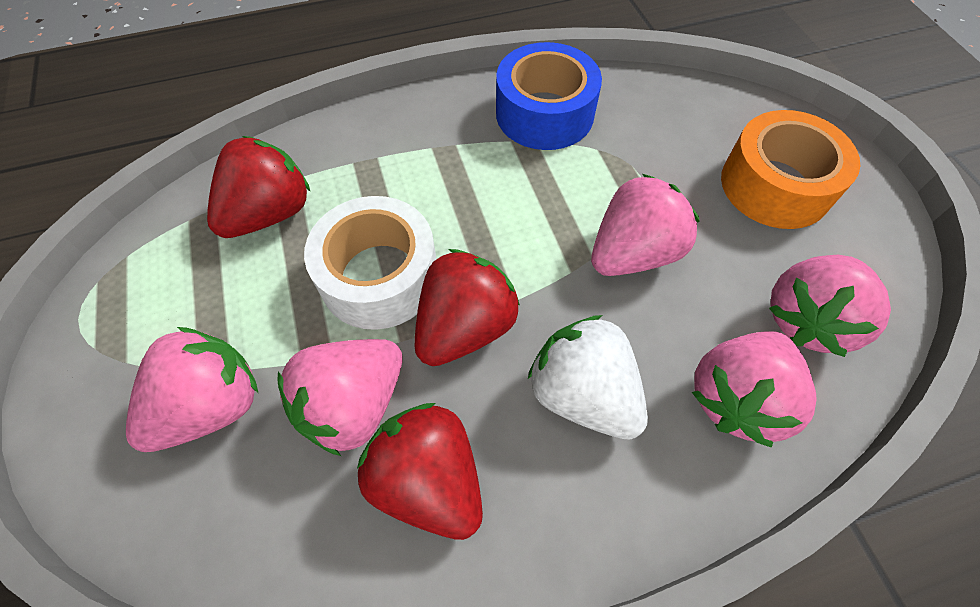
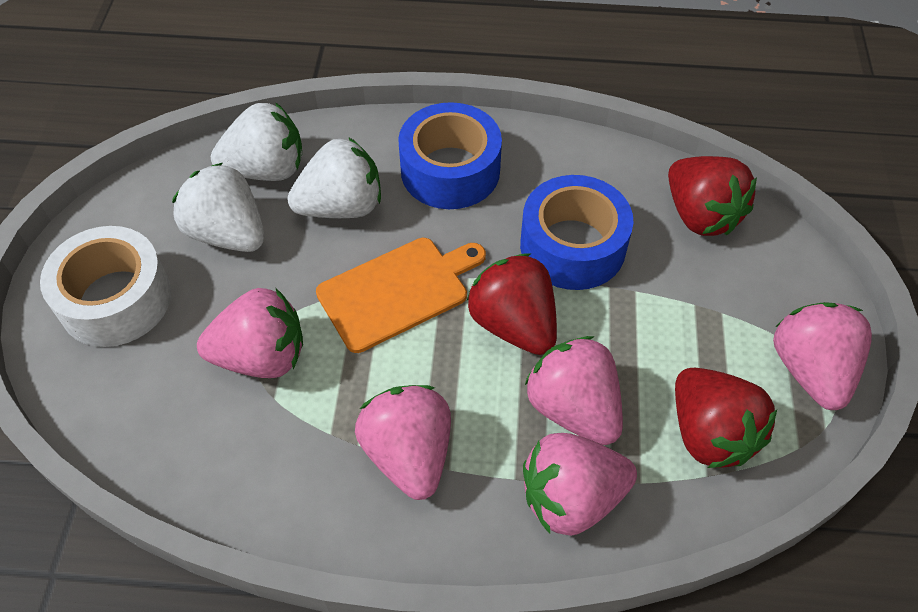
blue tape: [496,42,602,150] = 1 -> [398,102,502,209] [520,175,633,290] = 2
orange cutting board: none = 0 -> [316,238,486,353] = 1
orange tape: [721,110,860,229] = 1 -> none = 0
white strawberry: [528,315,648,439] = 1 -> [172,163,264,252] [211,102,302,181] [287,137,381,218] = 3

